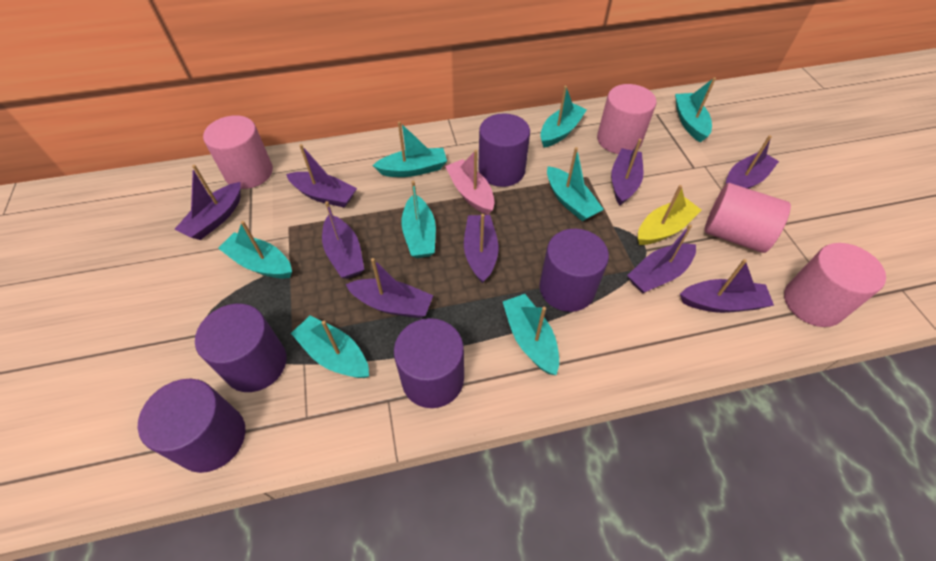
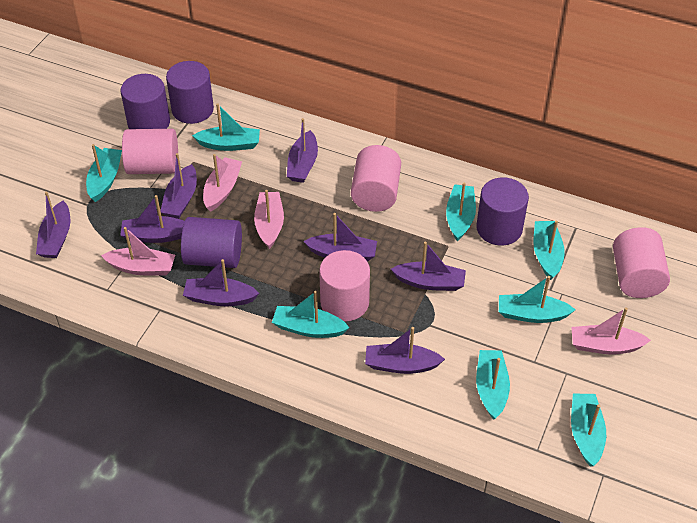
pink boat: [445,150,495,215] = 1 -> [101,227,175,275] [203,154,242,212] [254,190,284,249] [572,307,651,354] = 4
purple boat: [175,165,241,240] [286,144,357,208] [322,201,364,279] [346,258,433,318] [464,214,499,283] [611,139,644,205] [627,224,696,294] [680,259,774,313] [726,135,779,189] = 9 -> [36,192,70,258] [120,195,185,243] [161,153,197,219] [183,259,259,306] [287,118,318,183] [304,213,377,261] [365,327,445,374] [391,241,466,291] = 8
purple cylinder: [138,379,246,473] [195,304,286,392] [394,318,464,408] [478,113,530,187] [540,229,609,312] = 5 -> [120,74,170,129] [166,61,214,124] [181,217,242,268] [476,177,529,246] = 4
yellow boat: [638,185,701,245] = 1 -> none = 0

